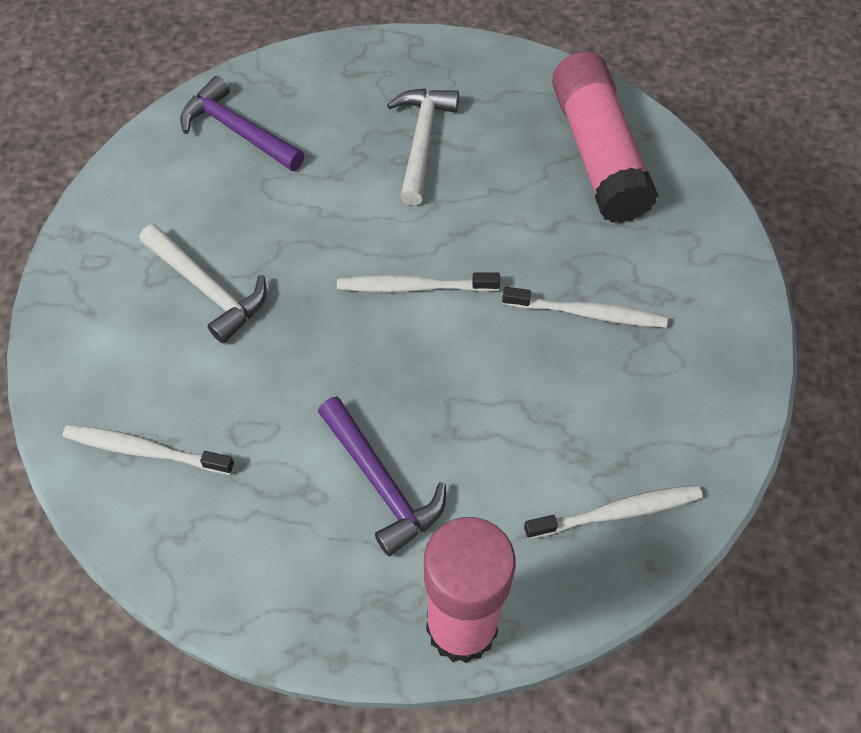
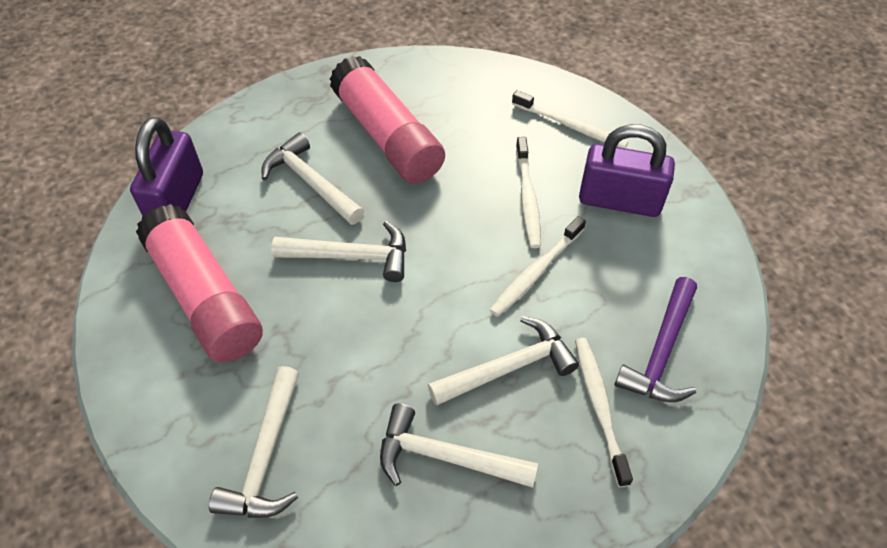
purple hammer: [180,76,305,171] [318,396,446,556] = 2 -> [614,277,697,402] = 1
purple padlock: none = 0 -> [130,117,203,216] [579,124,675,217] = 2
white hammer: [140,224,267,343] [387,89,459,205] = 2 -> [209,366,299,518] [262,133,364,225] [272,221,406,282] [380,404,538,488] [428,316,579,406] = 5

